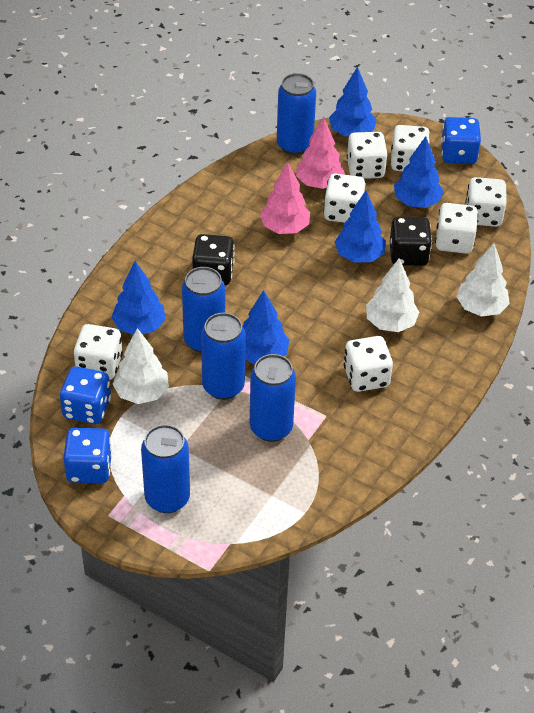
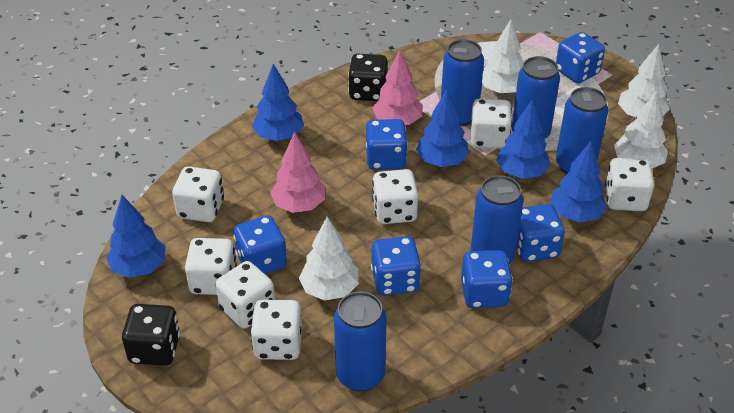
blue dice: [60,366,111,424] [63,428,112,483] [441,117,481,164] = 3 -> [233,215,287,274] [366,119,408,170] [371,236,421,296] [461,250,513,308] [516,204,565,262] [556,32,605,83] = 6
white tree: [113,328,169,404] [366,258,419,332] [456,243,510,317] = 3 -> [299,217,359,300] [482,19,524,94] [614,91,668,169] [618,44,670,117] = 4

